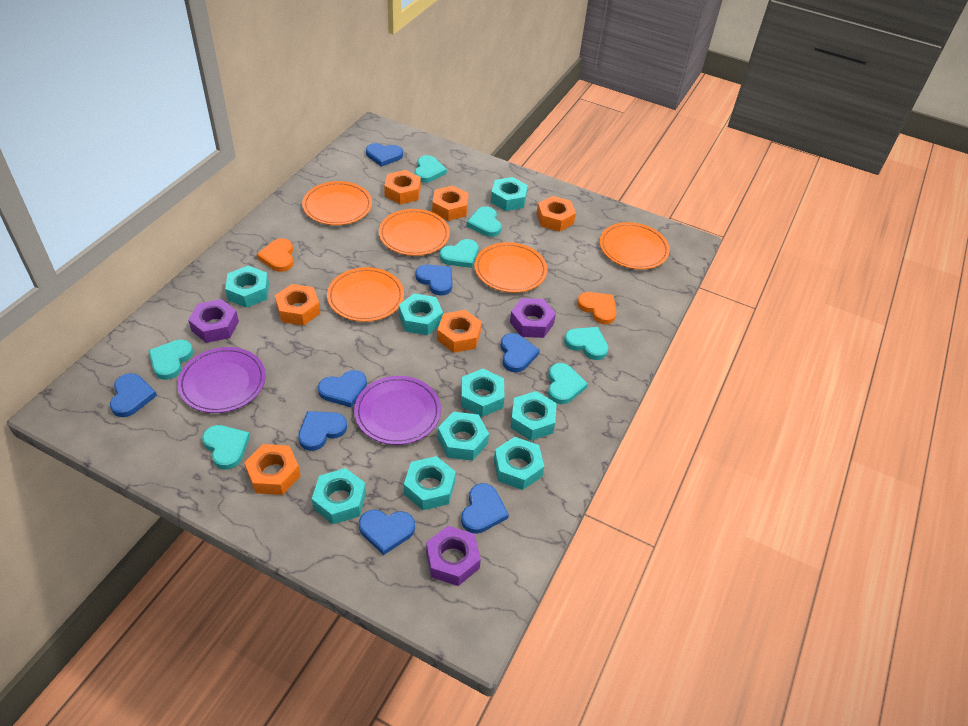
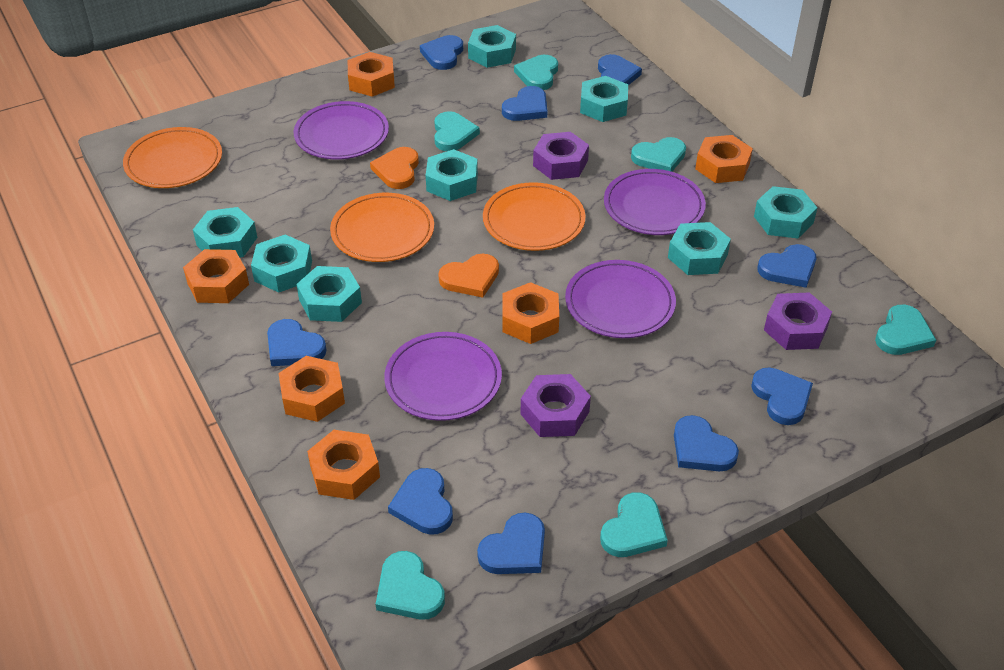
blue heart: [110,373,157,417] [298,411,347,451] [318,370,367,407] [359,510,415,555] [366,143,403,167] [415,264,452,296] [461,483,509,534] [500,333,540,372] = 8 -> [267,319,327,366] [388,468,453,535] [420,35,463,70] [477,513,545,574] [502,86,547,121] [598,54,642,85] [674,415,739,471] [751,367,813,425] [758,244,816,288] = 9
orange plate: [302,181,372,225] [327,267,404,322] [379,209,450,256] [475,242,547,293] [600,222,670,269] = 5 -> [123,127,222,188] [330,193,434,262] [483,182,585,251] = 3
purple plate: [177,347,266,413] [354,376,441,445] = 2 -> [294,101,389,159] [384,332,502,421] [565,260,676,338] [604,169,706,235] = 4
turquoise heart: [148,339,193,380] [202,425,250,469] [415,155,447,183] [440,239,478,268] [467,206,501,237] [548,363,588,404] [564,327,609,360] = 7 -> [376,551,445,620] [434,111,480,151] [514,55,558,90] [600,492,668,557] [631,137,686,172] [875,305,936,355] = 6
turquoise nut: [225,265,269,308] [312,468,366,524] [399,293,443,335] [404,456,456,510] [438,412,489,461] [461,369,505,417] [491,177,528,211] [494,437,544,490] [510,391,557,440] = 9 -> [193,207,257,257] [251,235,312,293] [296,266,362,322] [426,149,478,201] [468,25,516,68] [580,76,628,122] [668,222,731,275] [754,186,817,238] = 8

